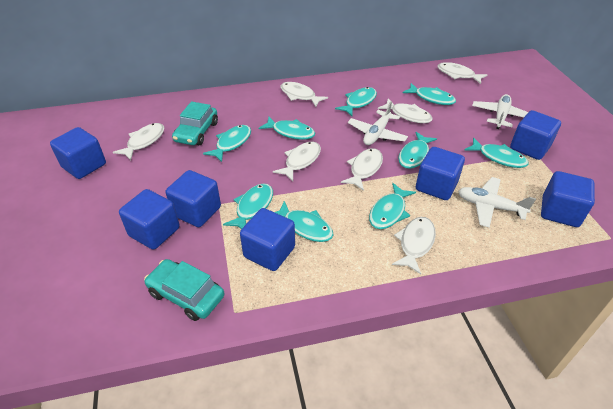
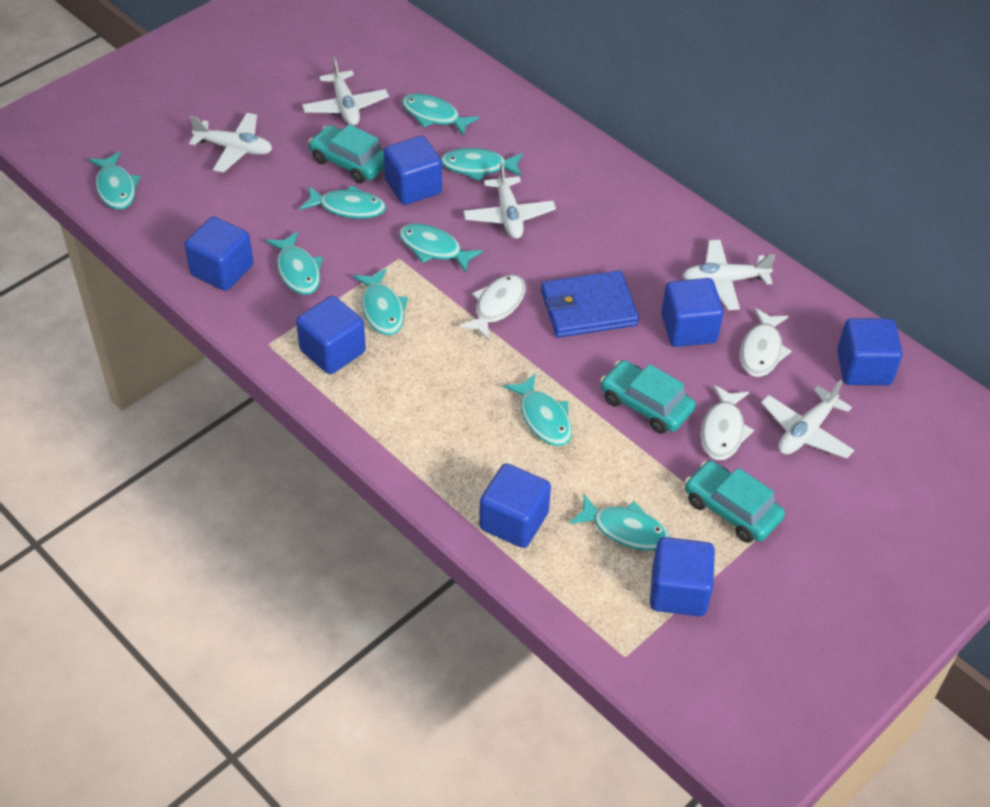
blue wallet: none = 0 -> [541,270,639,338] = 1
turquoise car: [144,259,224,321] [172,101,218,145] = 2 -> [308,124,385,184] [600,360,696,434] [685,461,785,543] = 3
white fish: [113,123,165,160] [273,141,321,181] [281,82,328,107] [341,148,383,191] [378,98,433,123] [392,217,436,274] [437,62,487,84] = 7 -> [459,274,525,341] [701,385,754,460] [740,308,792,377] = 3
white plane: [348,101,408,145] [458,177,536,227] [472,94,528,129] = 3 -> [189,113,272,173] [302,57,389,126] [463,162,556,239] [683,240,776,310] [761,380,854,459] = 5

